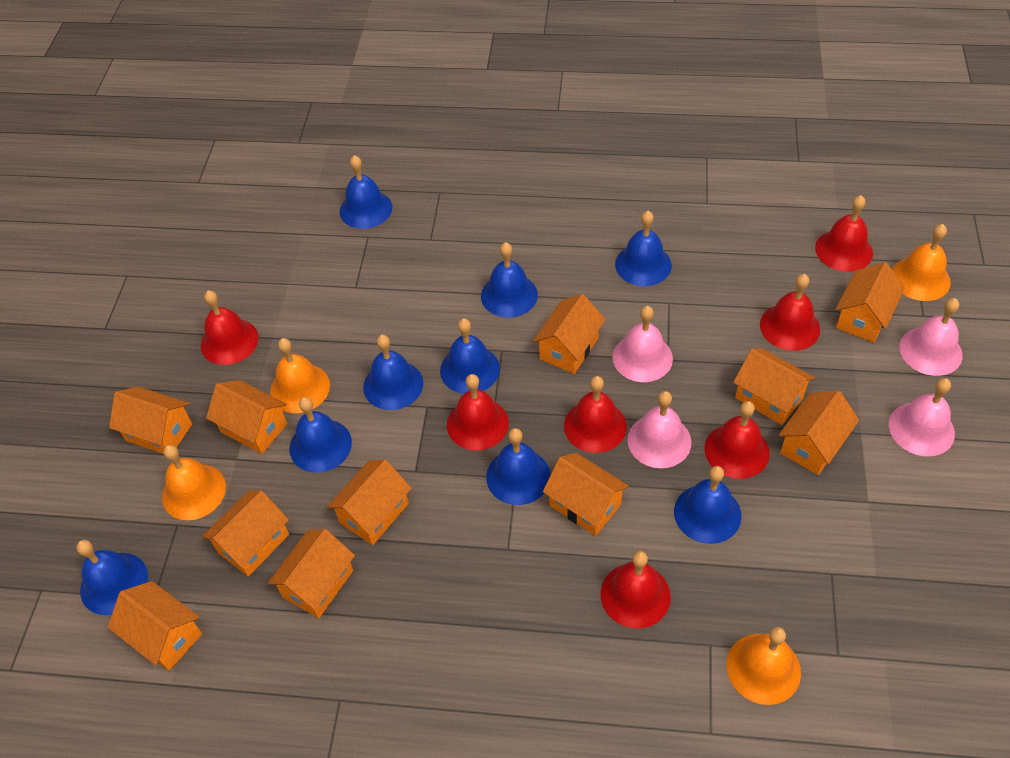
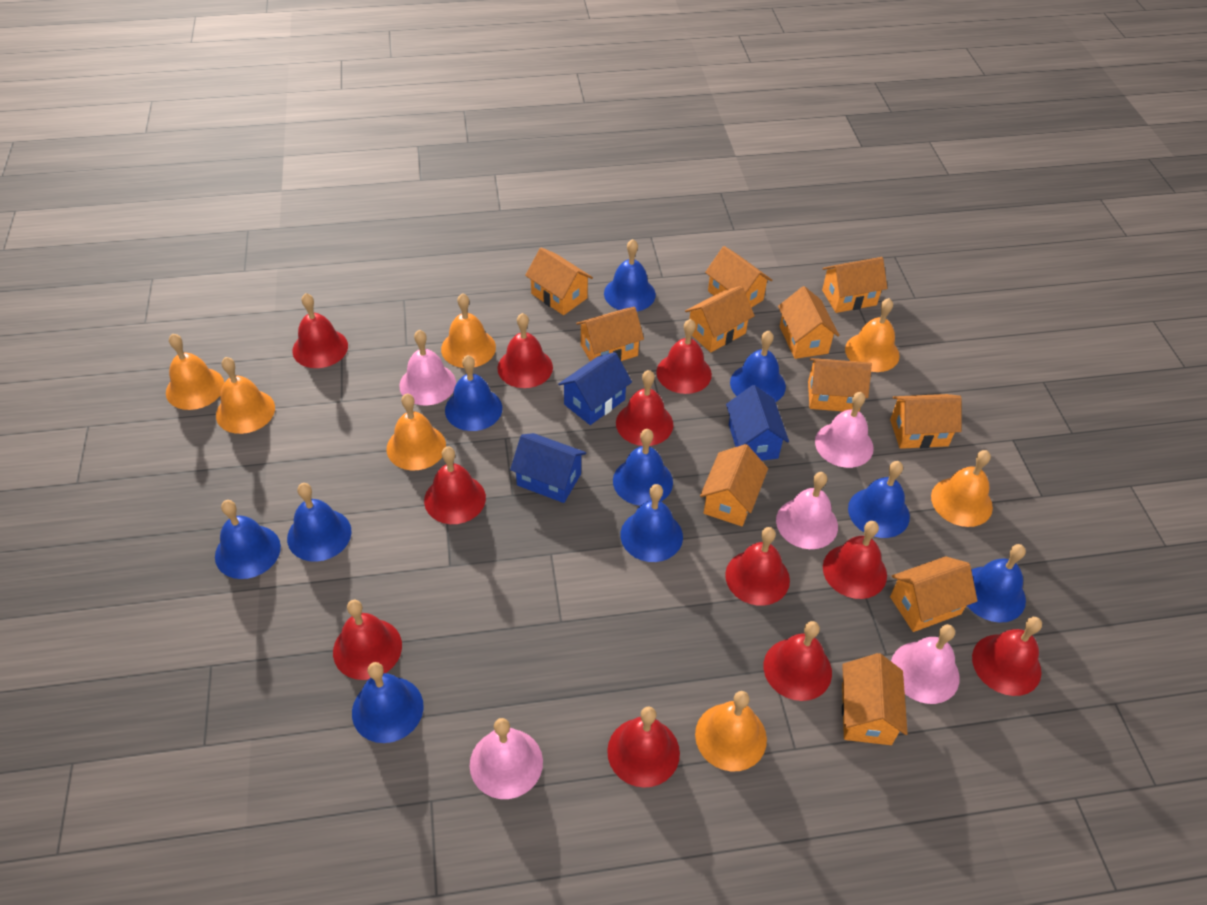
blue bell: [76,540,148,615] [289,397,352,473] [339,155,392,229] [363,335,423,410] [440,318,500,394] [481,242,538,318] [486,428,551,505] [615,211,672,286] [674,466,741,544] = 9 -> [215,500,281,579] [287,483,352,562] [352,662,424,743] [445,355,502,431] [604,239,656,312] [613,429,673,506] [621,484,683,562] [730,331,786,402] [848,461,910,538] [967,544,1026,623] = 10
blue house: none = 0 -> [510,433,586,503] [558,352,632,425] [726,385,789,461] = 3
orange bell: [162,445,226,520] [270,338,330,413] [727,627,801,705] [892,224,951,301] = 4 -> [166,333,224,410] [216,357,275,434] [387,393,446,471] [441,293,496,368] [695,691,767,772] [845,298,900,372] [931,450,993,527] = 7
pink bell: [612,306,673,382] [627,391,692,468] [889,378,955,456] [899,298,963,376] = 4 -> [399,330,456,405] [470,718,543,799] [776,472,838,549] [815,392,874,468] [891,624,960,704] = 5
red bell: [201,291,259,365] [447,374,509,450] [564,376,627,453] [600,551,671,628] [705,401,770,479] [760,274,820,351] [815,195,873,272] = 7 -> [292,293,348,368] [333,600,402,680] [424,447,486,524] [497,313,553,388] [607,706,680,788] [616,370,673,446] [656,319,712,394] [725,527,790,606] [763,621,832,701] [823,521,887,599] [972,617,1042,696] = 11

